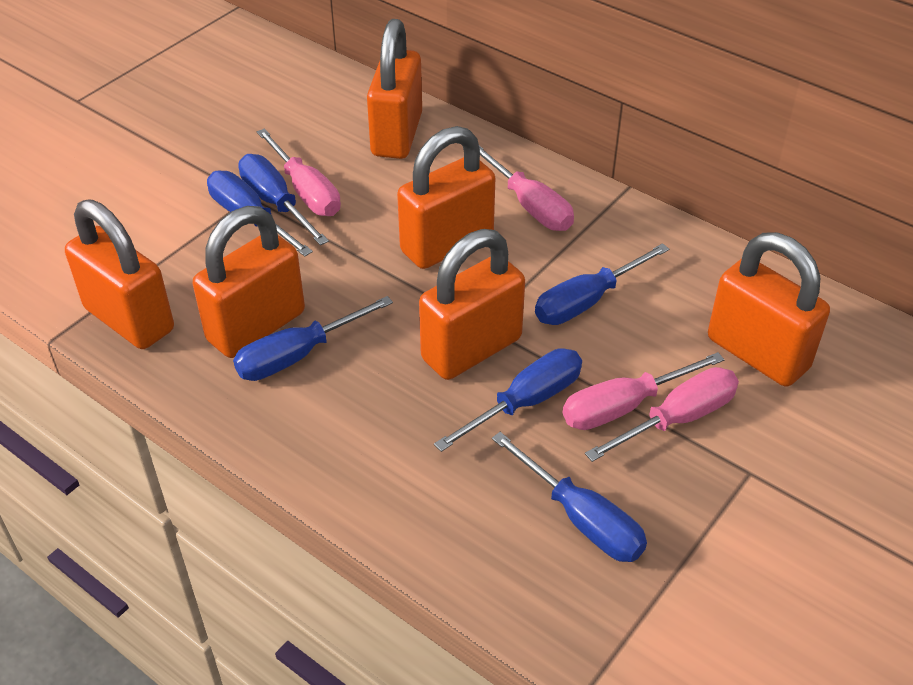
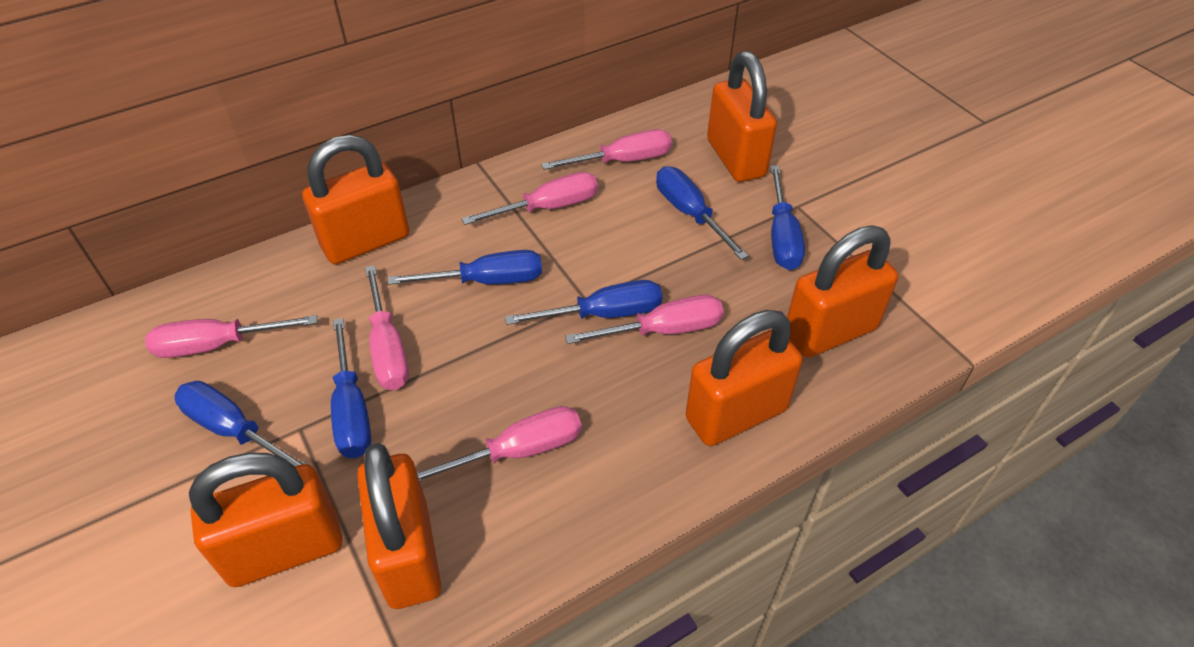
pink screwdriver: [257,128,341,216] [479,145,574,231] [563,352,725,430] [585,367,739,462] = 4 -> [145,315,317,358] [365,265,409,390] [417,406,582,482] [462,172,598,225] [541,129,672,170] [565,295,724,344] = 6

